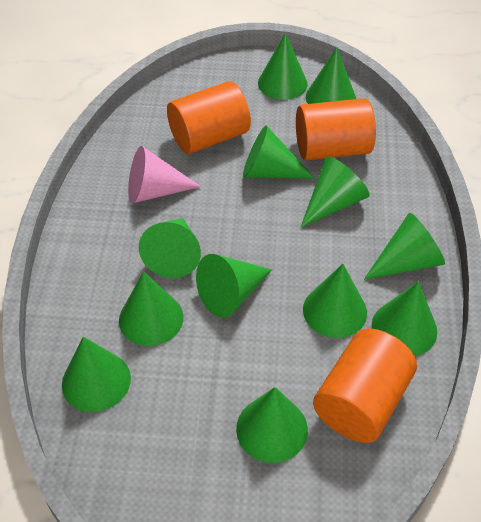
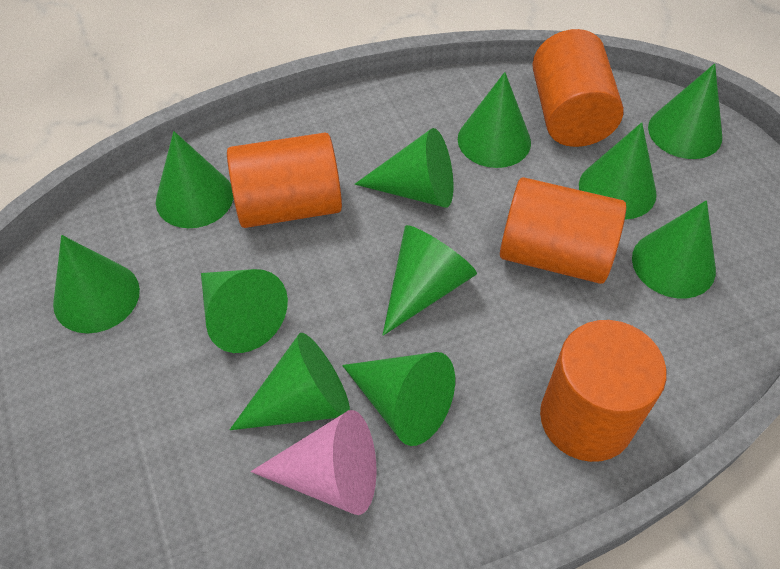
green cone: [62,337,131,412] [119,271,184,346] [139,218,201,278] [196,254,272,318] [236,387,308,463] [243,125,314,178] [258,33,307,100] [301,156,370,227] [303,264,367,338] [306,47,356,104] [364,213,445,280] [372,281,437,356] = 12 -> [53,235,140,334] [156,131,234,228] [201,269,288,353] [230,333,350,430] [342,352,455,446] [355,128,453,208] [383,225,477,336] [458,72,531,168] [579,122,657,220] [632,200,716,298] [648,63,722,159] = 11
orange cylinder: [167,81,251,154] [296,98,376,161] [313,329,417,443] = 3 -> [227,133,342,228] [500,177,626,284] [532,29,624,147] [540,320,667,462] = 4

